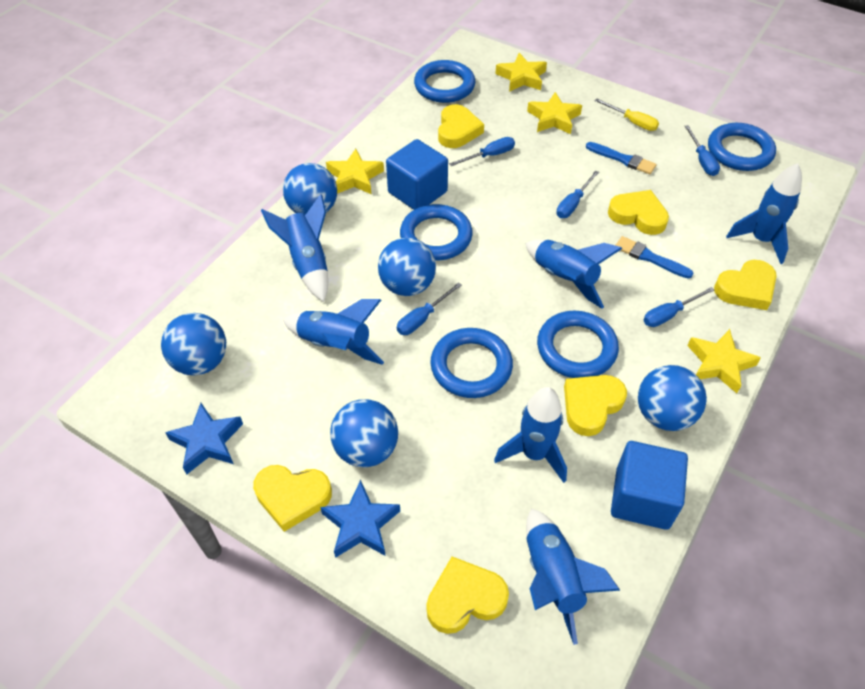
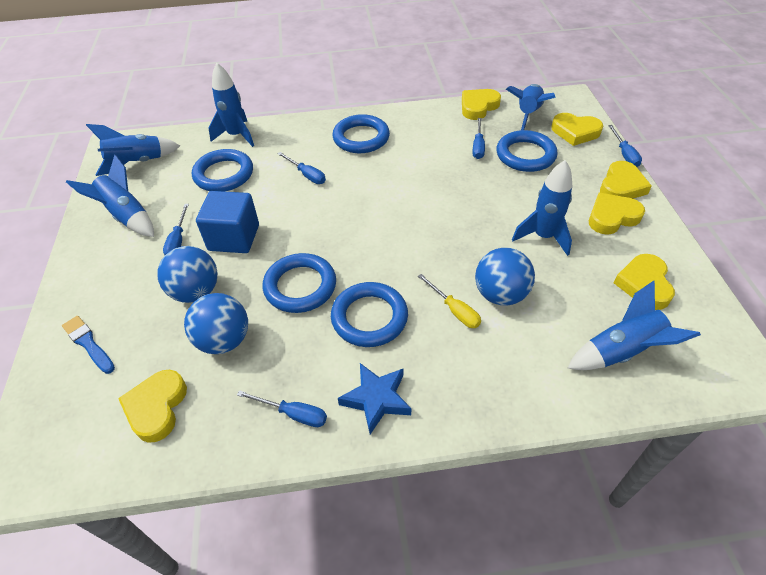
blue ball: [161,313,226,376] [283,163,337,215] [330,399,398,467] [378,238,436,296] [638,365,707,431] = 5 -> [157,246,218,303] [184,293,248,354] [475,248,535,306] = 3
blue brush: [586,142,657,174] [615,236,694,278] = 2 -> [62,316,115,374] = 1
blue cube: [386,139,448,210] [611,441,688,530] = 2 -> [196,191,259,253] = 1
blue star: [165,403,243,474] [320,480,400,558] = 2 -> [338,363,411,434] = 1
yellow star: [326,149,384,195] [495,53,547,92] [527,92,582,134] [687,329,761,393] = 4 -> none = 0

